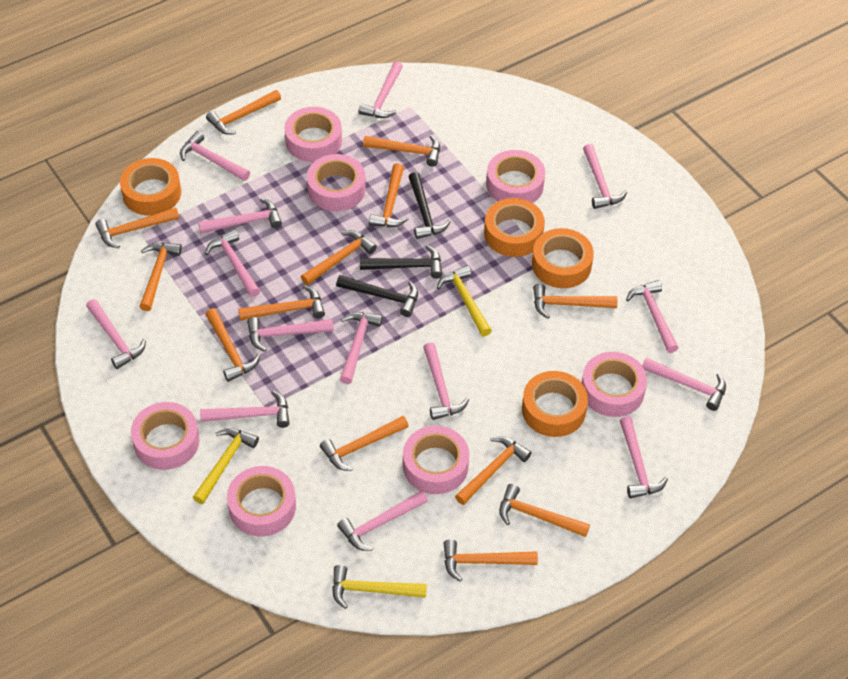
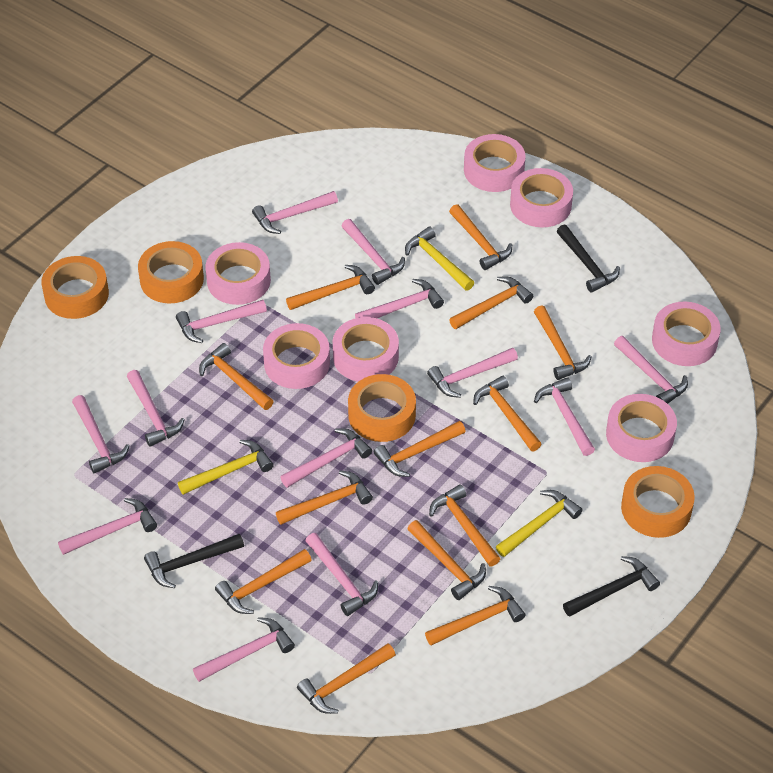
pink hammer: [86,299,146,369] [180,131,250,181] [198,198,282,233] [200,390,290,428] [205,229,260,297] [247,317,334,352] [337,490,428,551] [340,312,383,384] [359,61,403,118] [423,342,469,420] [583,144,627,209] [620,416,668,498] [626,280,678,353] [642,357,726,411] = 14 -> [58,498,157,555] [72,395,130,473] [127,370,185,447] [176,300,267,343] [193,617,295,682] [252,191,338,234] [281,428,372,488] [305,533,378,616] [342,219,405,285] [355,279,444,318] [427,348,518,398] [534,377,595,456] [614,336,688,404] = 13

